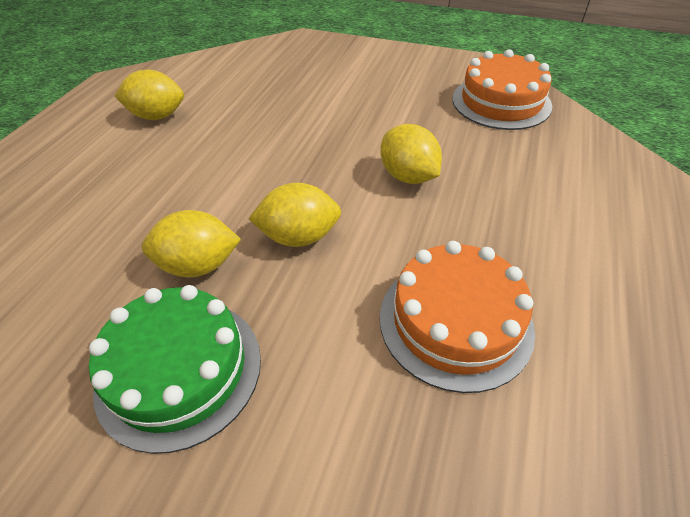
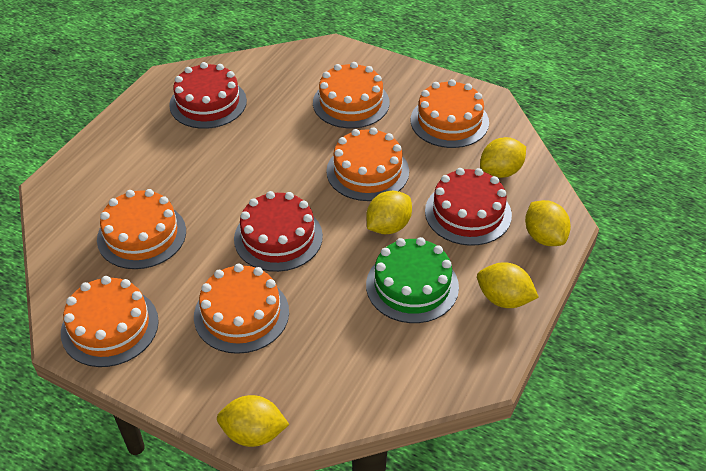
orange cake: [380,241,535,393] [452,49,552,130] = 2 -> [61,276,159,367] [97,189,186,269] [194,264,289,354] [313,62,390,128] [326,127,409,201] [411,79,489,148] = 6
red cake: none = 0 -> [169,62,247,129] [234,191,323,272] [425,168,512,246] = 3
yellow lemon: [115,69,184,120] [142,210,241,278] [249,183,341,247] [380,124,442,184] = 4 -> [217,395,289,447] [366,191,412,234] [477,262,539,308] [480,137,526,178] [525,200,571,246] = 5

